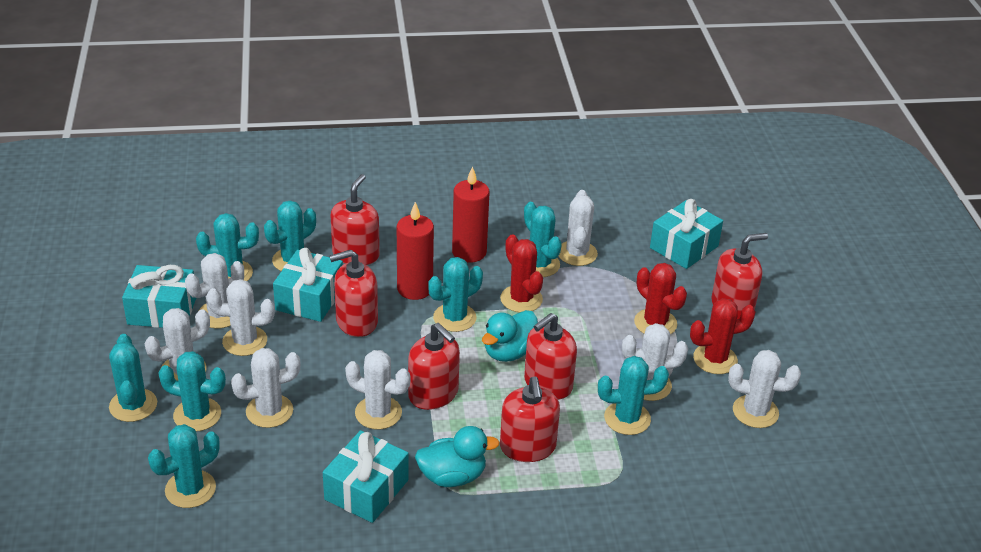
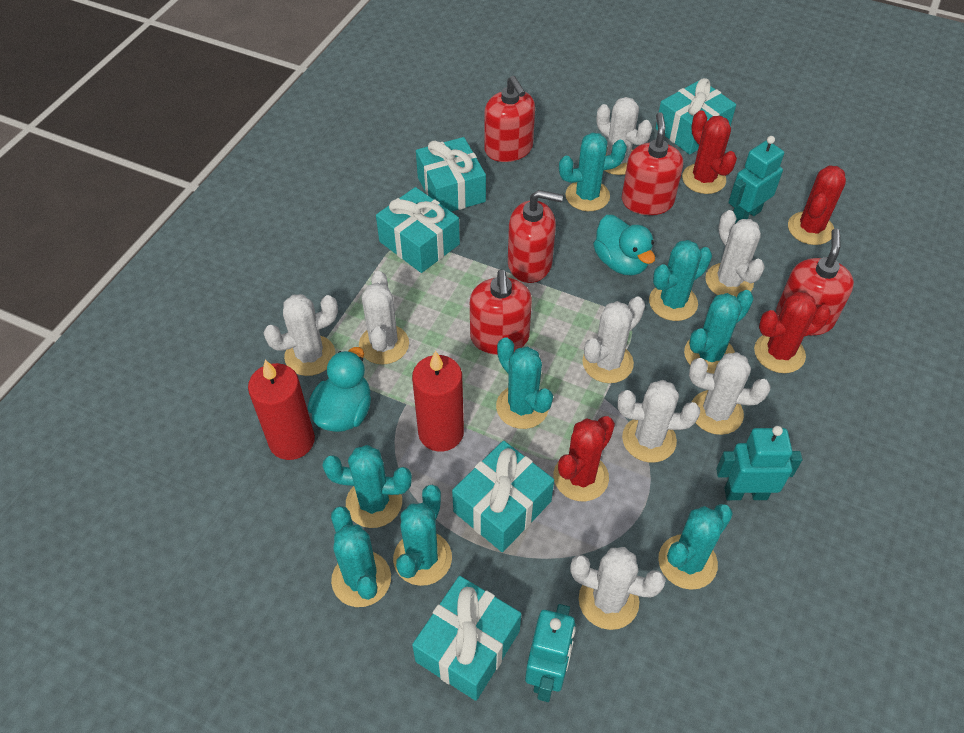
red cactus: [500,234,543,312] [634,263,687,335] [690,298,755,374] = 3 -> [553,416,615,501] [682,110,737,194] [754,292,831,373] [788,165,846,245] = 4
red soap dispenser: [329,250,378,337] [331,174,380,265] [408,323,460,410] [500,376,560,462] [524,313,577,400] [711,233,768,319] = 6 -> [470,270,532,355] [484,76,535,162] [508,190,563,283] [622,112,683,215] [776,229,854,335] = 5
turquoise gift: [122,265,196,328] [273,248,343,322] [323,430,409,523] [650,199,723,269] = 4 -> [376,187,460,273] [412,576,521,701] [416,137,486,212] [452,441,554,552] [656,78,736,155] = 5
turquoise robot: none = 0 -> [525,604,576,702] [716,426,802,500] [728,136,784,223] = 3

